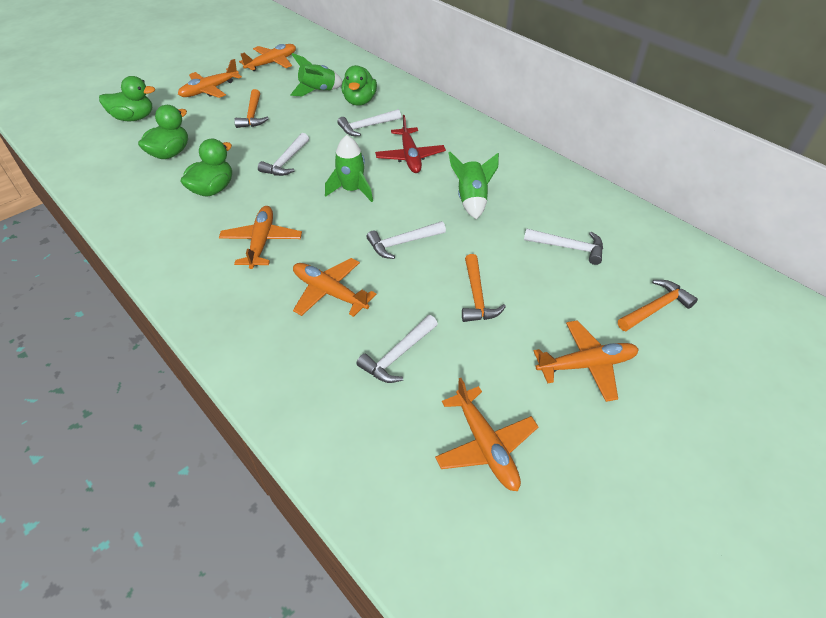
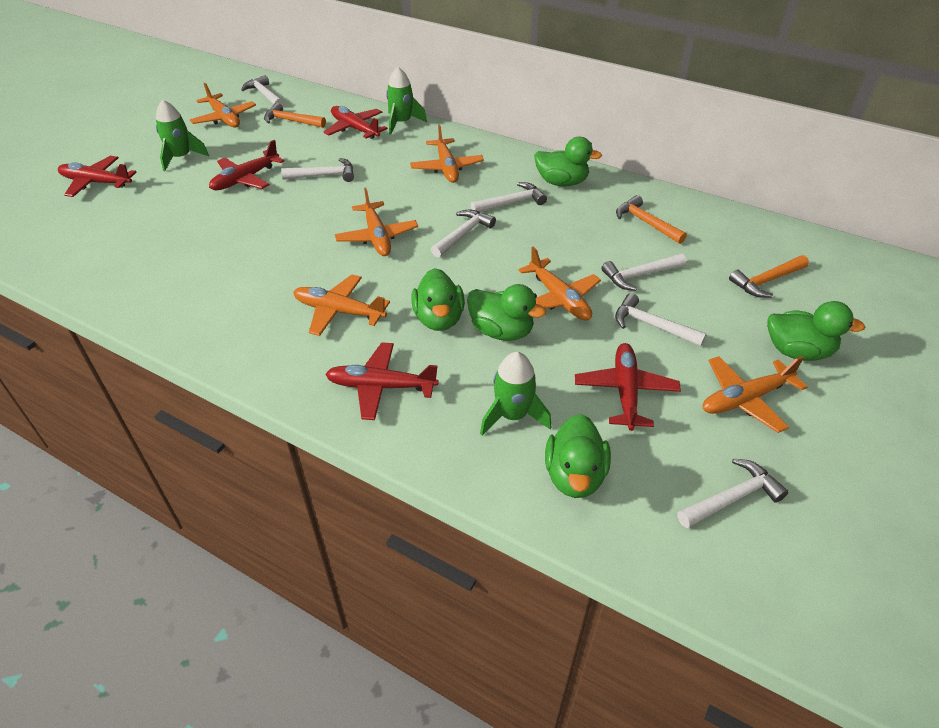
green duck: [99,76,155,121] [138,105,188,159] [181,139,232,196] [341,65,377,106] = 4 -> [411,268,465,331] [467,284,546,341] [534,137,602,186] [545,414,611,498] [767,301,865,361] = 5
red plane: [375,115,446,173] = 1 -> [58,156,137,197] [209,140,285,190] [324,106,388,139] [325,342,439,420] [575,343,681,431] = 5
white hammer: [258,133,309,176] [337,109,401,136] [356,315,438,383] [367,221,446,259] [524,229,603,265] = 5 -> [241,75,284,106] [281,158,354,182] [431,209,496,258] [471,182,547,212] [601,253,686,291] [615,293,707,347] [677,459,788,528] = 7

